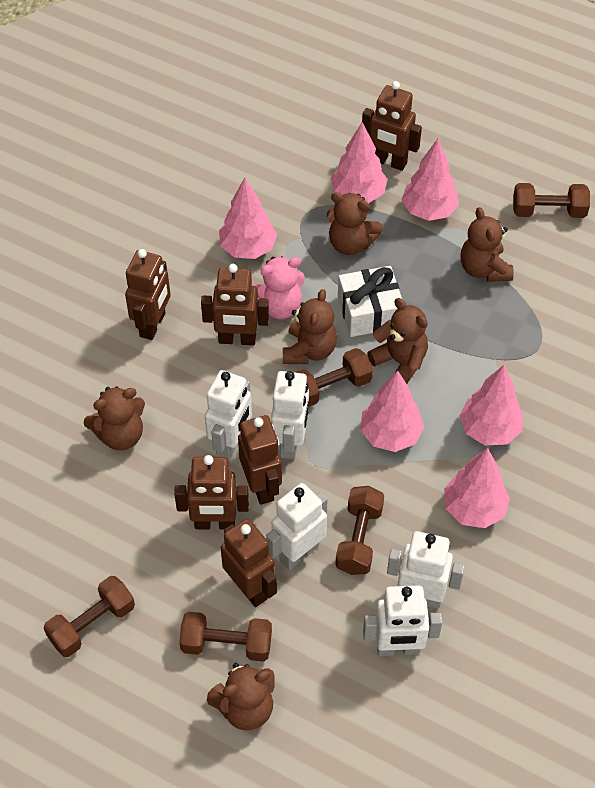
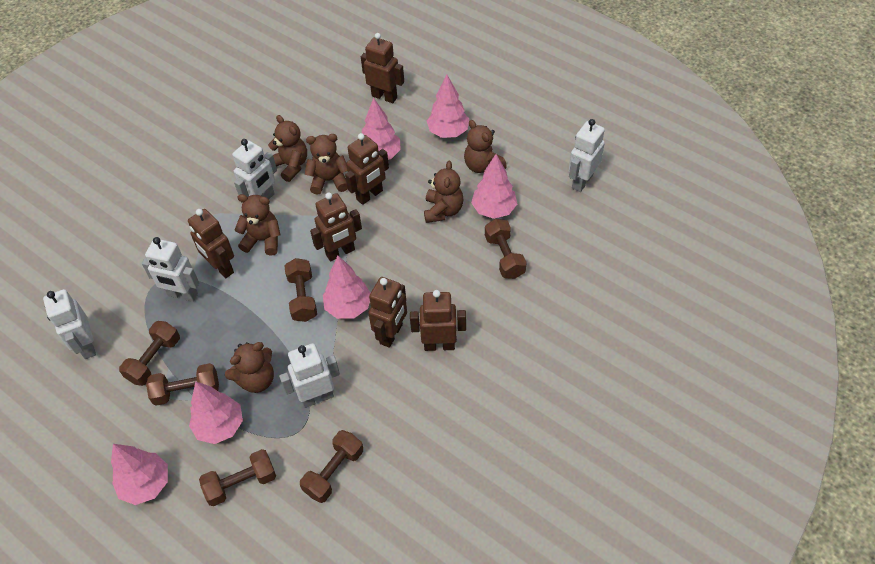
brown dumbbell: [44,576,135,657] [179,612,272,662] [294,348,373,407] [335,486,384,575] [513,183,590,218] = 5 -> [119,321,180,386] [146,363,219,406] [199,449,276,506] [284,258,317,322] [300,430,363,503] [485,219,527,279] = 6
pink teddy bear: [252,256,305,319] = 1 -> none = 0
white gift: [338,266,402,337] = 1 -> none = 0

